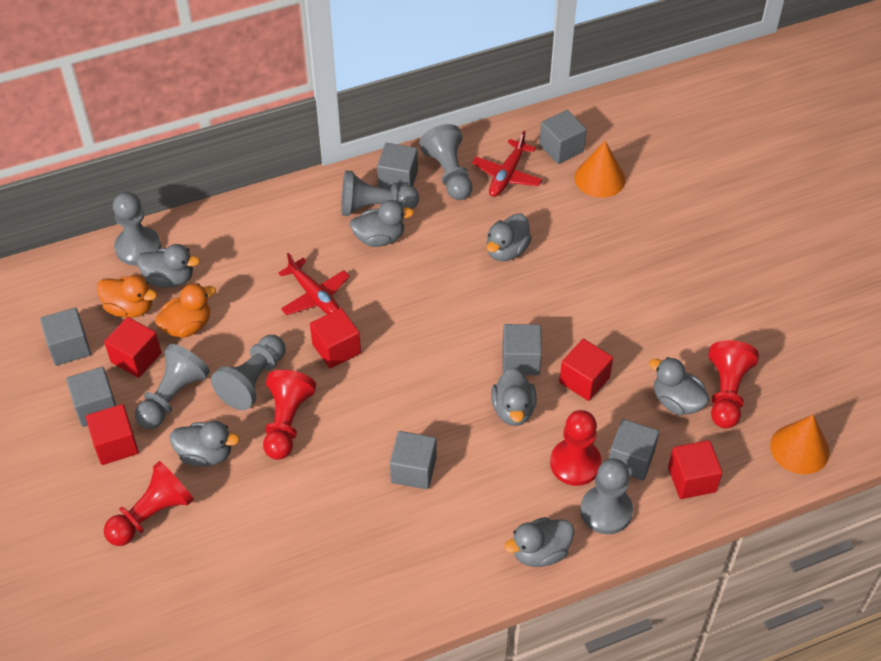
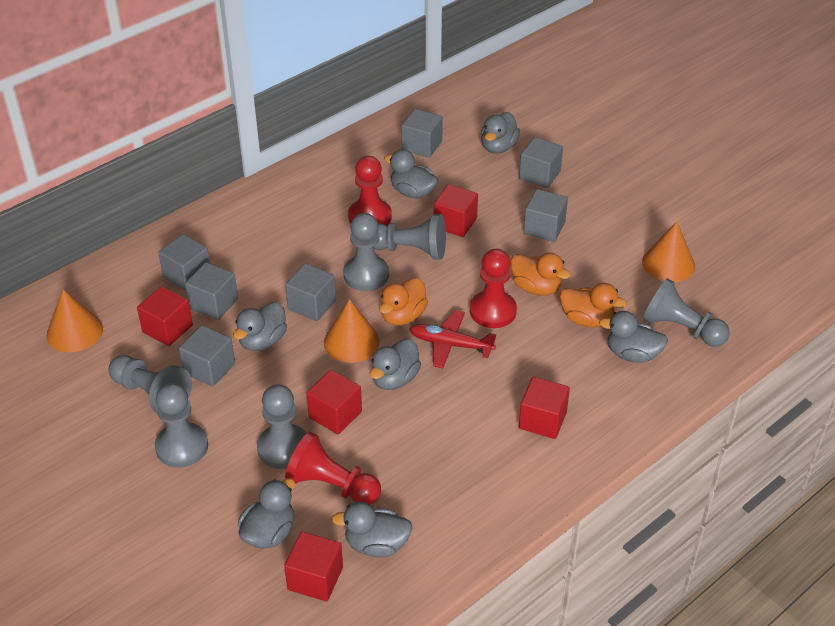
orange cone: [575,141,626,198] [770,415,830,474] = 2 -> [46,289,103,352] [324,299,380,363] [642,221,695,282] = 3
orange duck: [97,275,157,318] [155,283,216,338] = 2 -> [379,277,428,326] [510,253,571,296] [560,283,627,327] = 3
red pawn: [104,461,194,546] [263,370,316,460] [550,410,601,486] [708,340,759,429] = 4 -> [285,432,381,505] [348,156,392,226] [470,249,517,328] = 3
red plane: [278,253,350,315] [472,131,542,197] = 2 -> [410,310,496,368] = 1

